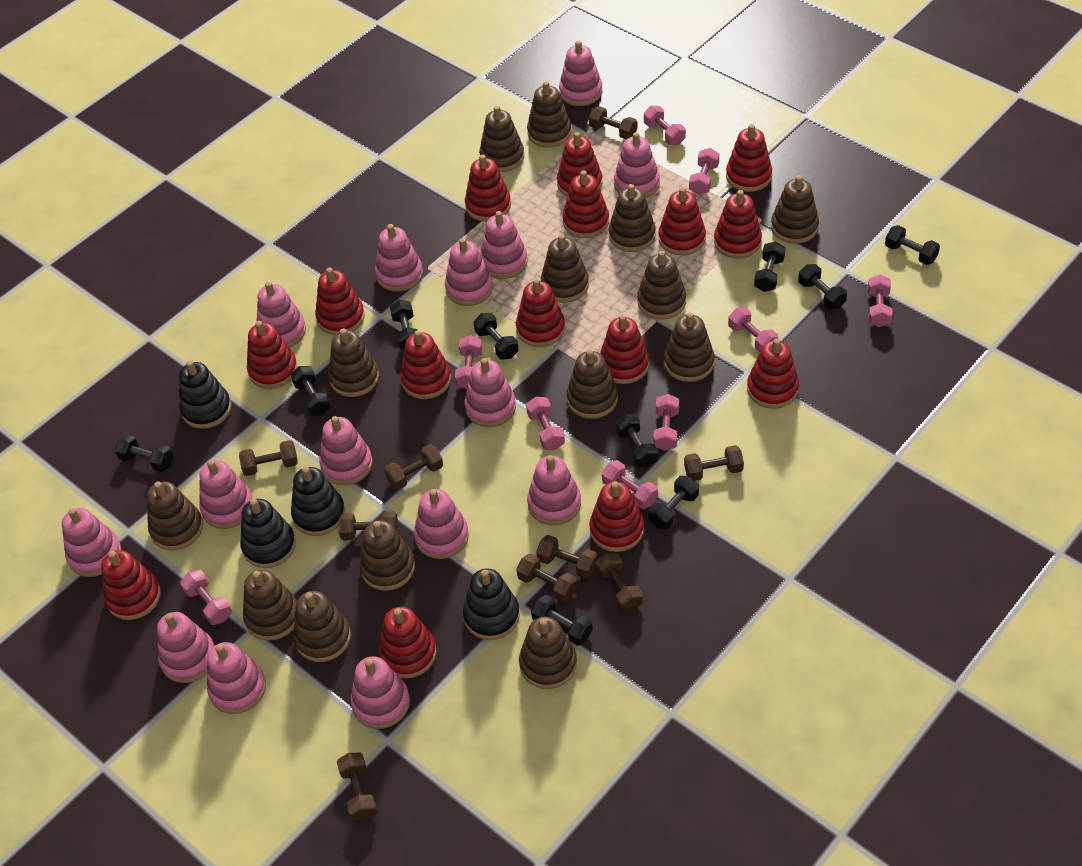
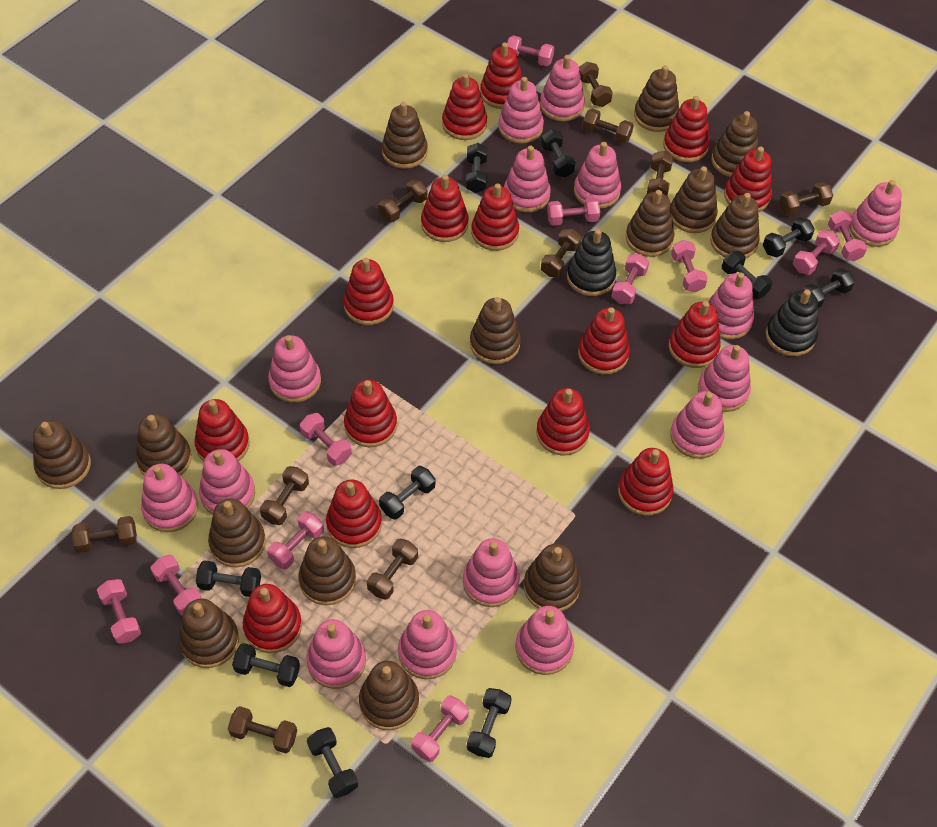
black stacking toy: [179,361,231,429] [240,499,296,568] [291,467,345,536] [463,569,520,640] = 4 -> [567,229,616,296] [766,289,818,356] = 2
brown dumbbell: [239,440,298,476] [337,753,377,821] [338,511,398,540] [384,444,443,490] [516,554,577,602] [536,535,598,579] [589,106,637,139] [596,553,643,612] [684,445,744,481] = 9 -> [72,516,137,553] [228,706,297,753] [260,466,309,525] [367,538,418,600] [378,180,427,222] [541,229,582,277] [579,62,613,107] [582,108,634,144] [647,151,673,196] [779,182,833,216] = 10
pink dumbbell: [180,570,232,625] [455,335,482,389] [526,397,565,450] [602,460,658,509] [644,106,686,145] [653,394,679,451] [689,148,719,195] [728,307,778,352] [867,274,893,327] = 9 -> [97,579,141,644] [150,555,202,616] [267,511,324,569] [300,413,352,466] [411,695,469,762] [507,35,554,66] [547,198,600,226] [612,254,649,304] [671,240,708,292] [793,230,840,275] [828,210,867,261] = 11

